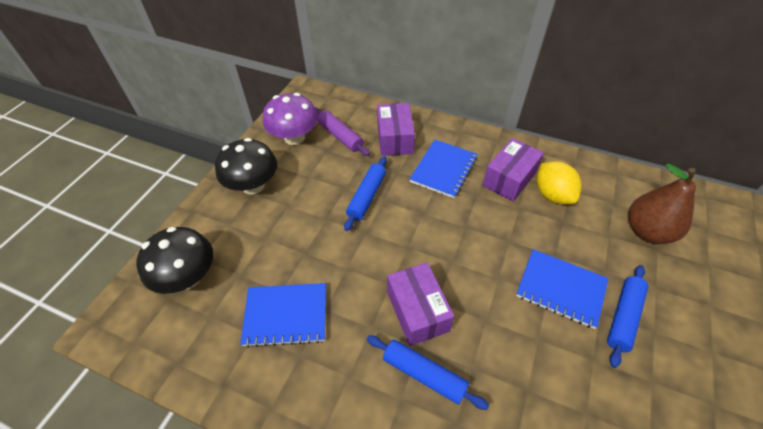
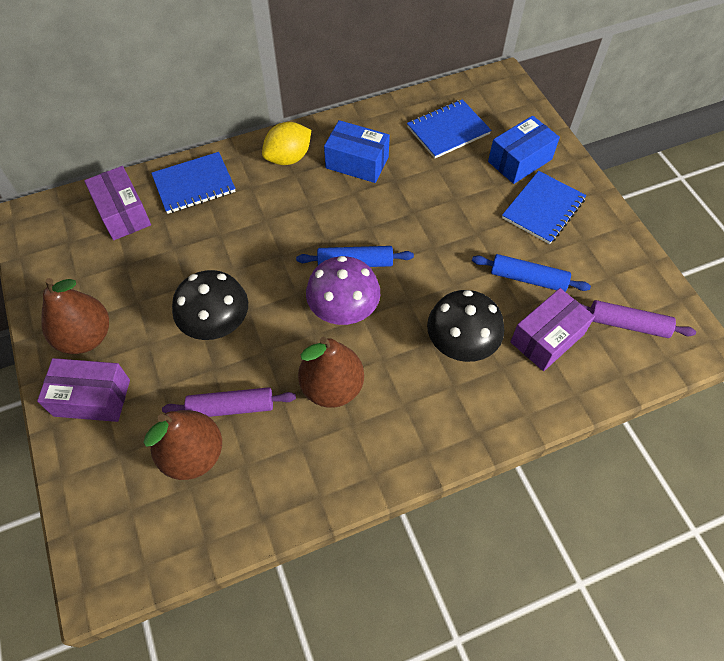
blue box: none = 0 -> [324,120,390,183] [488,116,560,184] = 2
blue rolling pin: [344,156,387,231] [367,335,489,410] [607,265,649,368] = 3 -> [296,246,414,267] [472,254,591,292] = 2
brown pear: [628,163,696,244] = 1 -> [41,278,109,354] [144,410,222,480] [298,337,364,408] = 3
purple rolling pin: [315,108,370,156] = 1 -> [162,387,296,417] [580,300,696,338] = 2

